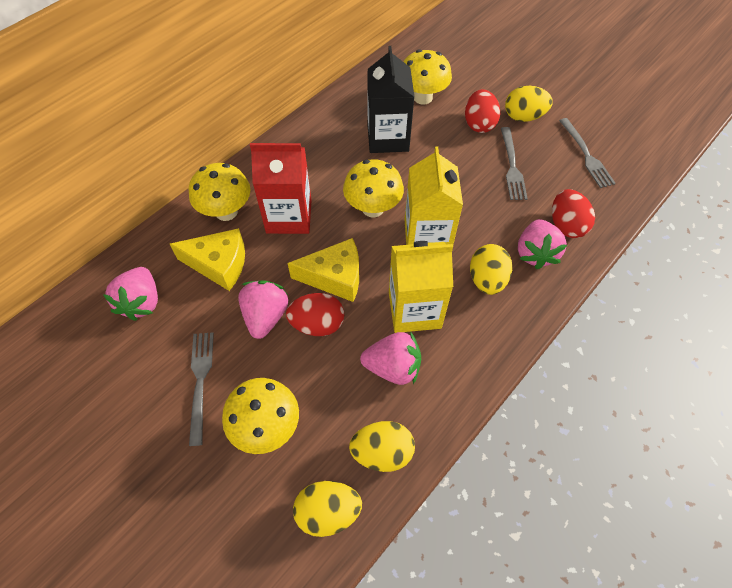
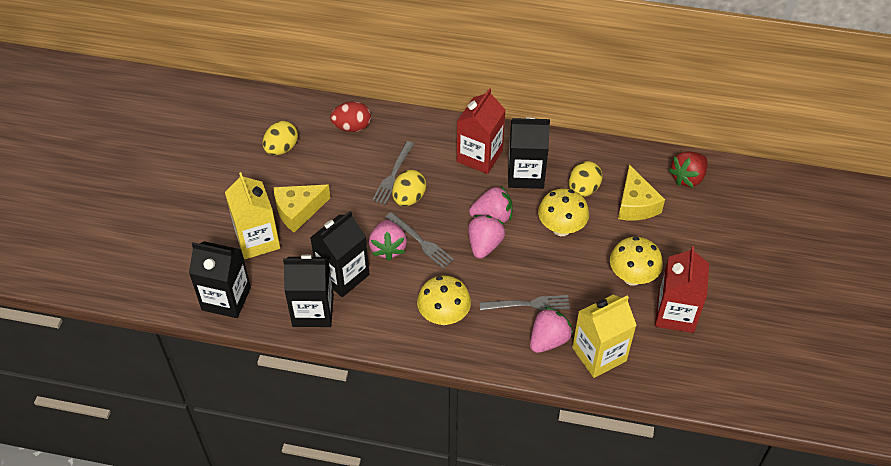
black carton: [367,46,414,153] = 1 -> [189,241,251,318] [283,255,334,327] [310,211,369,297] [508,117,550,189] = 4
red carton: [250,143,312,234] = 1 -> [457,88,506,174] [655,246,709,333] = 2
red egg: [286,293,344,336] [465,89,500,133] [552,189,595,238] = 3 -> [330,101,371,132] = 1
red strawberry: none = 0 -> [669,151,708,188] = 1
yellow egg: [293,481,362,537] [349,421,415,472] [470,244,512,295] [505,86,553,122] = 4 -> [263,121,298,155] [392,170,426,206] [569,161,603,197] = 3
yellow mushroom: [189,163,250,221] [222,378,299,454] [343,159,404,218] [403,49,452,105] = 4 -> [417,275,471,325] [538,189,589,236] [610,237,663,286] = 3

